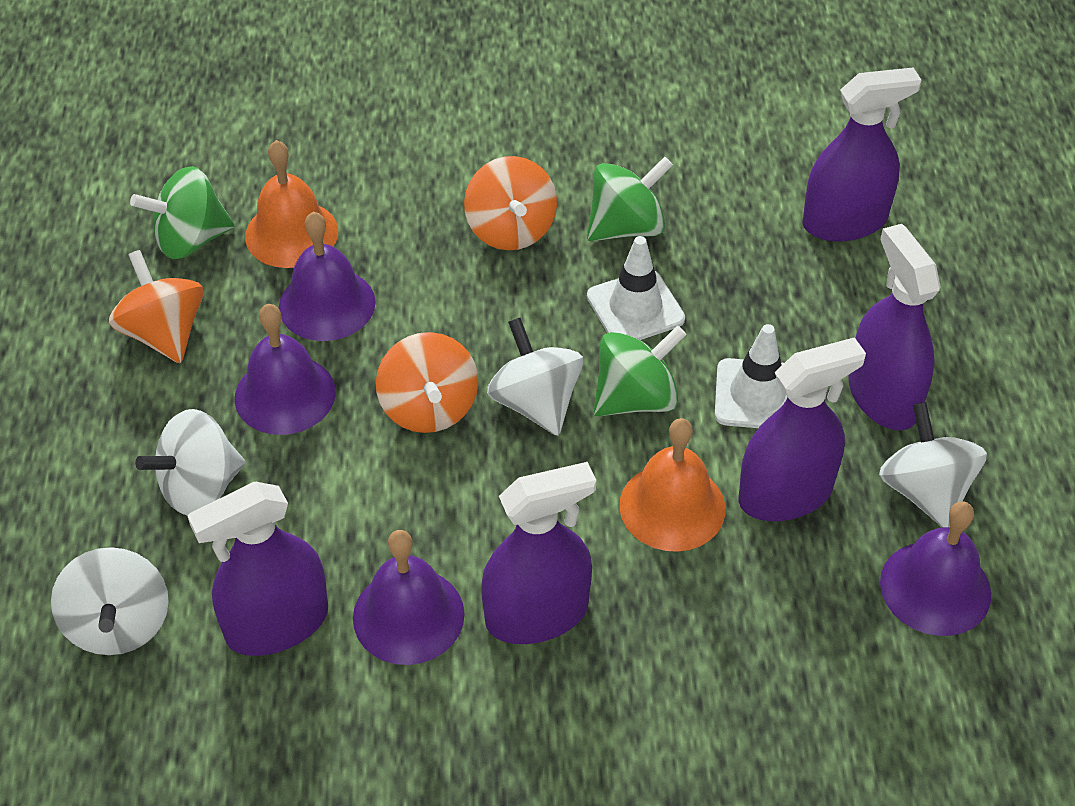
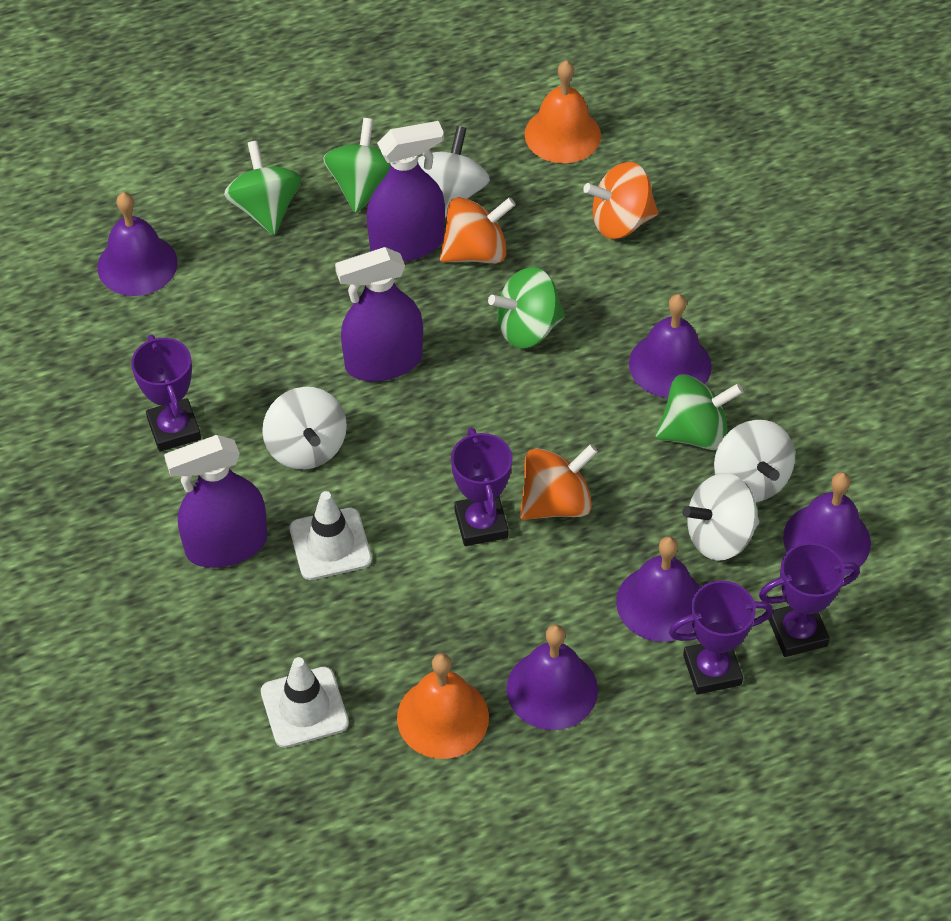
green spinning top: [130,166,234,259] [587,157,673,241] [594,325,686,416] = 3 -> [224,141,301,235] [323,118,390,213] [488,267,565,349] [656,374,743,450] = 4
purple bell: [235,304,336,435] [279,212,375,341] [353,530,465,665] [880,501,991,636] = 4 -> [97,192,178,296] [506,624,598,730] [616,536,700,642] [629,294,712,398] [783,472,871,575] = 5
purple spray bottle: [187,482,328,656] [481,462,596,644] [739,337,866,521] [802,67,921,242] [848,224,941,430] = 5 -> [164,435,267,568] [335,247,423,382] [367,121,445,262] = 3
purple trophy: none = 0 -> [131,335,201,452] [451,428,512,546] [669,580,773,695] [759,543,860,657] = 4

